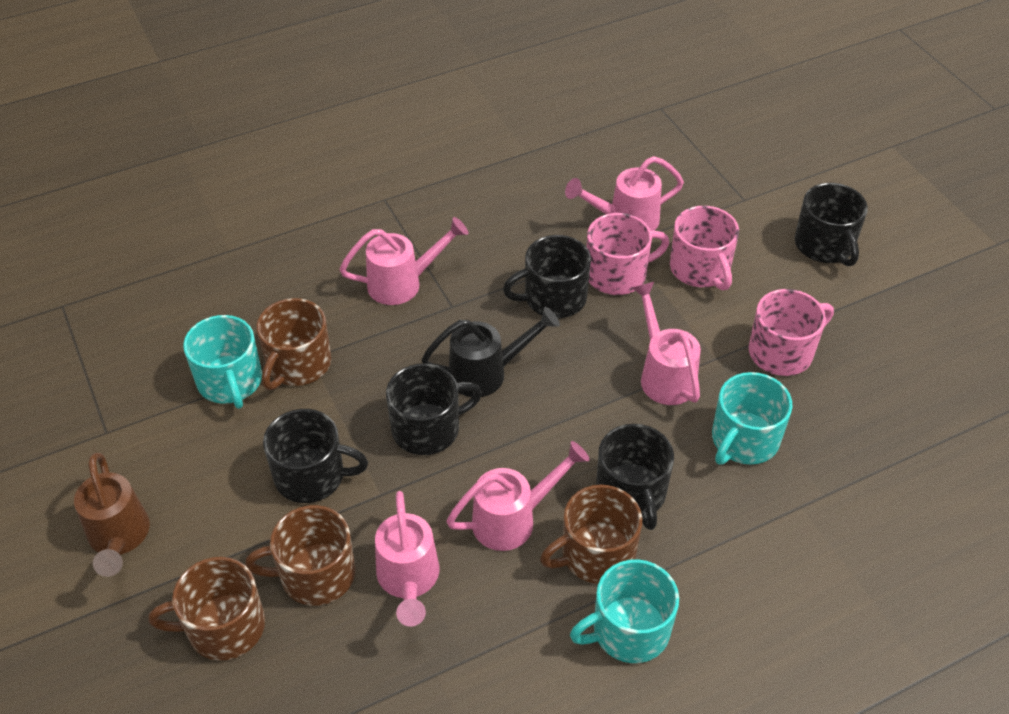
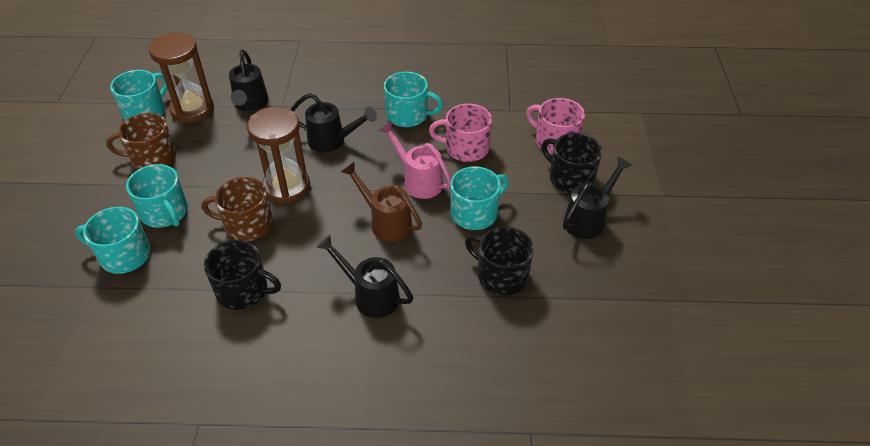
black mug: [263,409,368,503] [386,363,482,455] [503,235,591,318] [596,424,674,530] [795,183,868,266] = 5 -> [204,240,281,310] [465,226,534,295] [542,133,602,193] = 3
black watering can: [421,307,560,397] = 1 -> [229,49,269,111] [291,93,377,153] [316,235,413,318] [563,156,632,239] = 4
brown hourglass: none = 0 -> [149,33,214,123] [247,107,310,204] = 2
brown mug: [149,557,265,661] [245,505,355,606] [257,298,331,390] [540,485,642,584] = 4 -> [106,113,176,170] [202,177,273,241] = 2
pink mug: [587,213,669,295] [670,206,739,291] [749,289,834,376] = 3 -> [429,104,492,162] [526,98,585,155] = 2
pink watering can: [340,217,469,305] [375,491,439,627] [446,441,590,551] [565,156,684,231] [632,282,701,405] = 5 -> [379,121,451,199] = 1
turquoise mug: [183,315,262,409] [570,559,679,663] [712,372,792,465] = 3 -> [75,207,151,274] [110,70,168,120] [126,164,188,228] [384,72,443,127] [450,166,509,230] = 5

